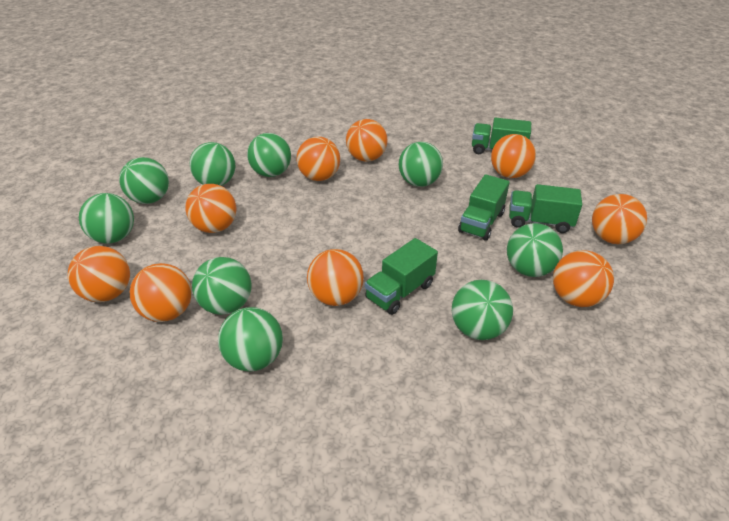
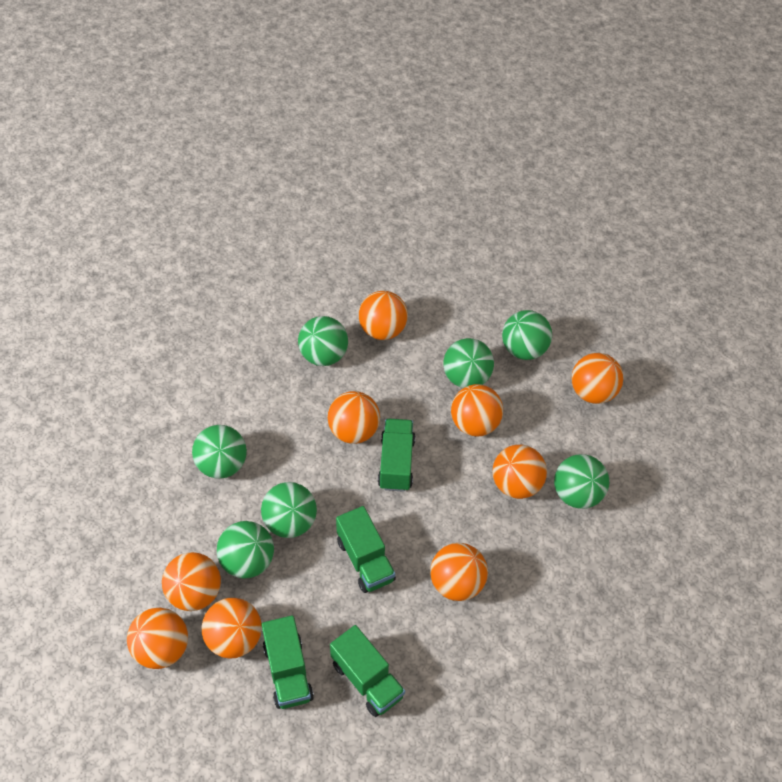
green ball: [79,193,134,244] [119,157,169,204] [190,142,236,186] [192,257,252,315] [218,307,283,372] [247,133,291,177] [399,142,443,187] [452,280,513,340] [507,223,563,277] = 9 -> [192,425,247,479] [217,521,274,579] [261,482,317,538] [298,316,348,366] [443,338,494,388] [502,310,552,360] [554,454,609,509] = 7

